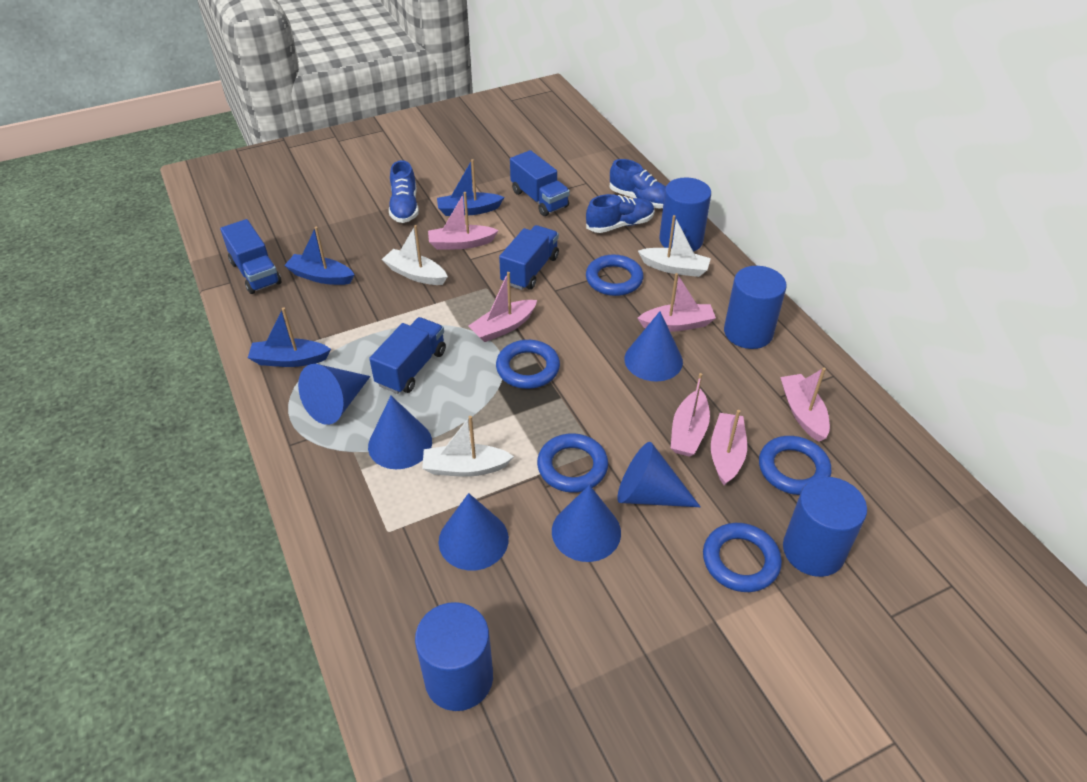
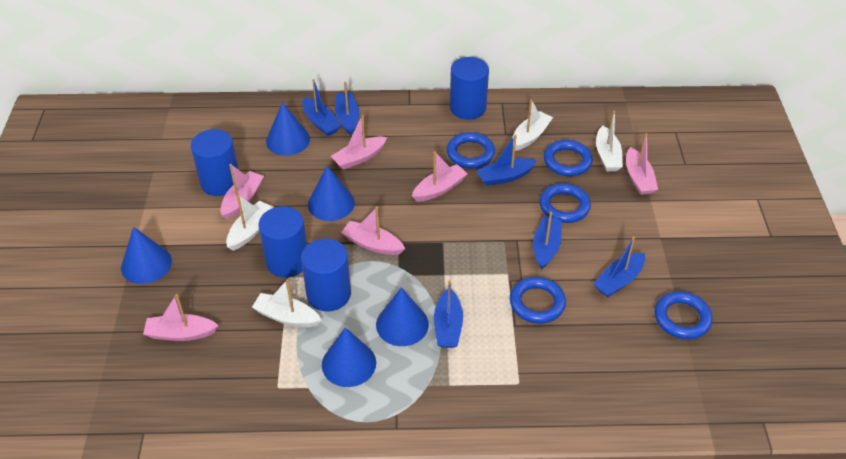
blue boat: [248,307,331,367] [284,226,354,285] [437,159,504,216] = 3 -> [302,79,341,136] [335,82,359,135] [434,280,463,348] [476,134,537,186] [533,212,562,269] [593,236,645,297] = 6
blue cone: [298,364,371,425] [368,396,432,469] [439,493,509,570] [552,485,621,562] [617,442,701,507] [624,312,683,382] = 6 -> [121,227,172,284] [266,102,310,156] [308,166,355,221] [322,327,376,387] [376,287,429,346] = 5
blue shoe: [389,160,419,223] [586,194,654,233] [610,159,666,208] = 3 -> none = 0
blue truck: [220,219,281,294] [369,317,446,394] [499,225,559,290] [510,150,570,216] = 4 -> none = 0
white boat: [382,225,448,285] [422,416,514,477] [638,215,711,277] = 3 -> [226,195,273,250] [252,279,321,327] [512,99,553,151] [596,111,623,171] = 4

